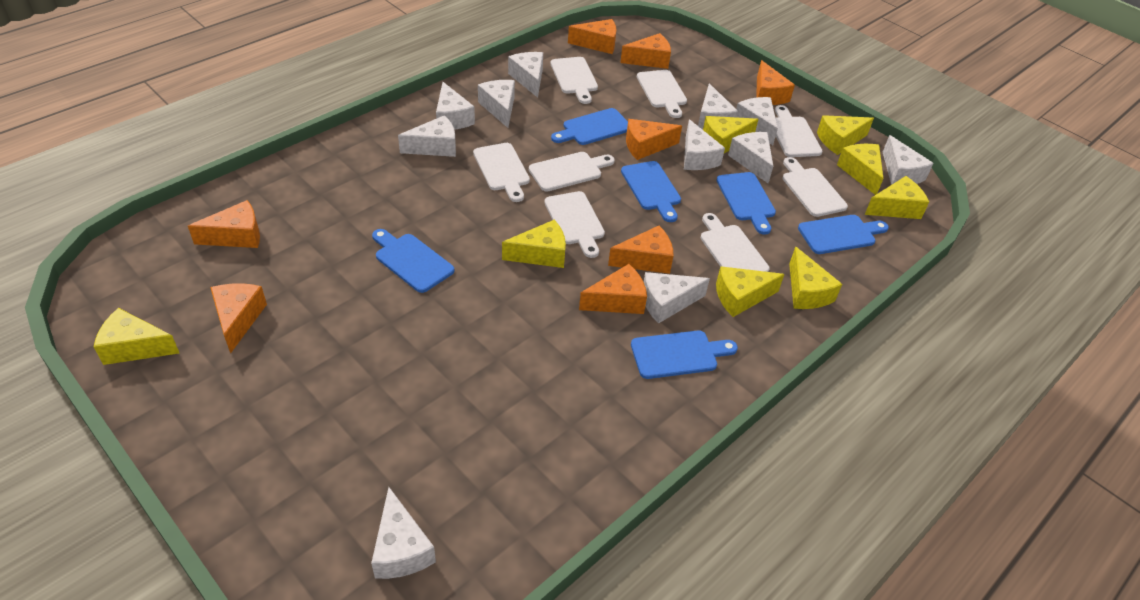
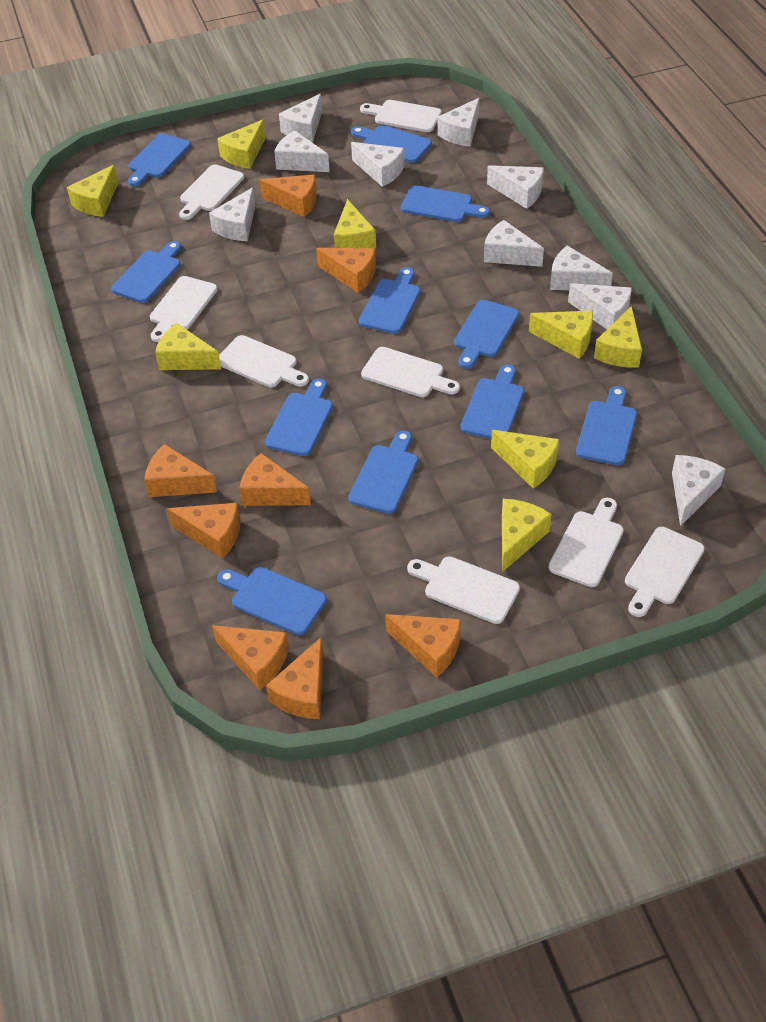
blue cutting board: [372,229,454,293] [551,108,628,145] [621,161,681,222] [631,331,738,379] [716,172,776,235] [798,215,889,254] = 6 -> [111,241,181,303] [128,134,191,187] [217,567,327,635] [265,379,333,456] [348,430,418,514] [351,125,432,163] [359,267,421,334] [401,185,490,222] [454,300,519,369] [460,364,524,439] [576,386,637,465] = 11
white cheese: [371,487,436,579] [398,115,456,157] [436,82,475,130] [478,80,515,128] [508,52,543,98] [644,272,710,324] [684,119,725,170] [698,83,738,130] [728,132,773,183] [736,97,778,145] [883,135,934,185] = 11 -> [209,187,256,241] [274,130,330,172] [279,94,322,142] [351,142,405,187] [437,98,479,147] [484,220,544,267] [487,165,544,209] [550,246,613,290] [568,283,632,329] [672,455,726,526] = 10

